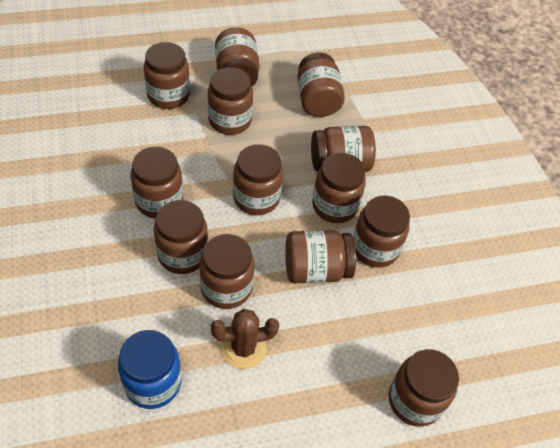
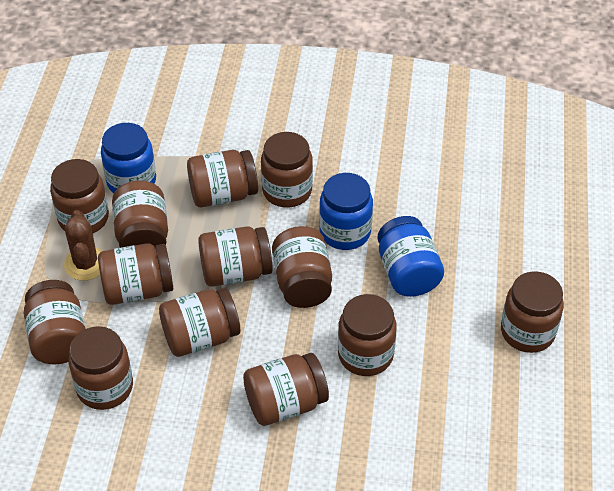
blue jar: [118,330,182,409] = 1 -> [101,123,156,193] [319,173,373,250] [377,216,444,297] = 3

